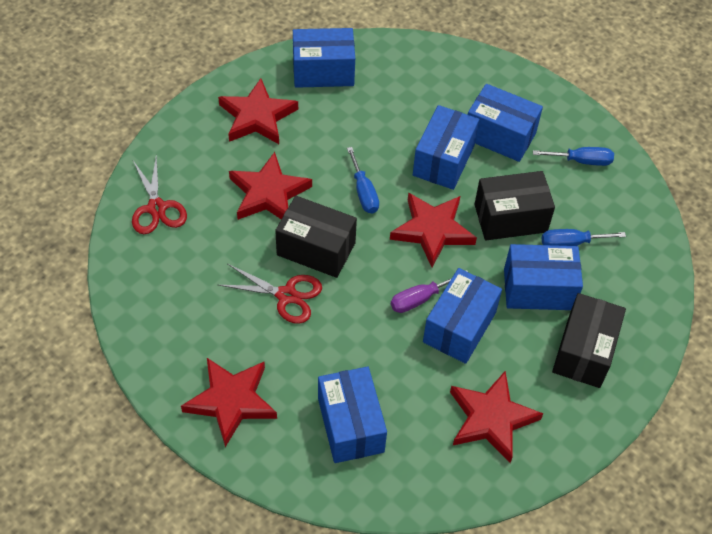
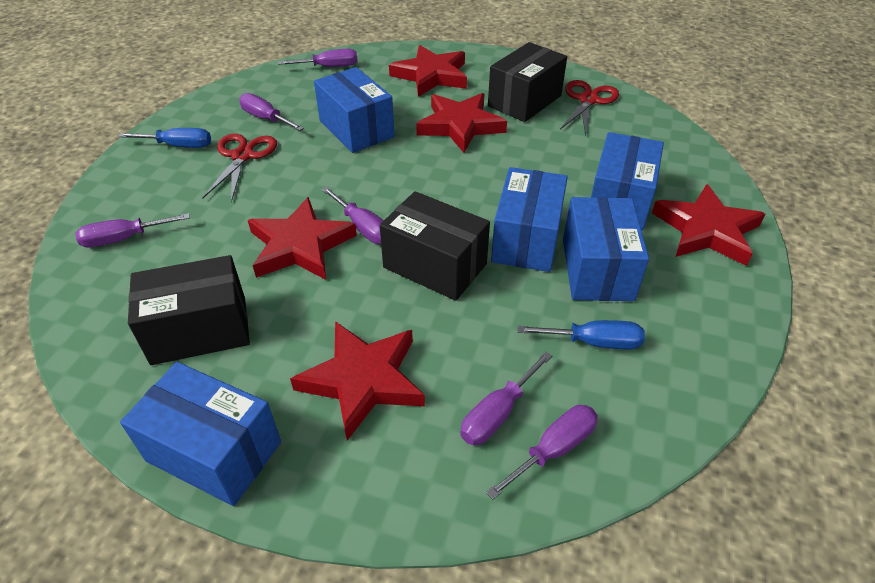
blue box: [293,28,355,88] [318,366,387,463] [413,105,479,190] [423,268,502,364] [468,84,543,162] [504,244,583,310] = 6 -> [120,362,281,506] [314,67,395,153] [491,167,568,272] [563,197,649,301] [591,132,664,231] = 5
blue screwdriver: [347,147,379,213] [533,147,614,166] [542,229,626,246] = 3 -> [118,128,211,148] [517,320,645,349] = 2
purple screwdriver: [391,270,468,313] = 1 -> [75,213,190,247] [239,93,304,131] [278,49,358,67] [321,186,384,244] [460,351,552,445] [486,405,598,500] = 6

